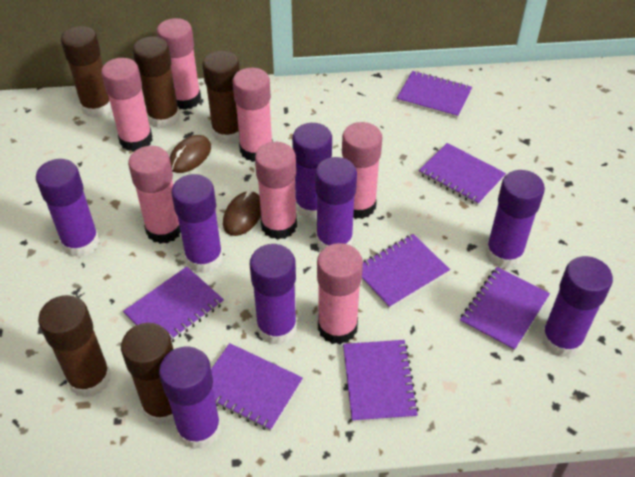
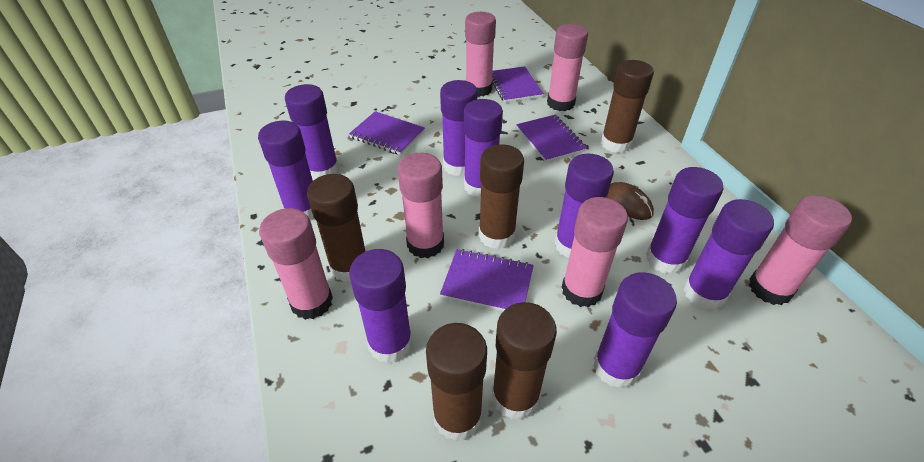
brown mouse: [169,135,211,173] [223,191,261,236] = 2 -> [606,182,654,220] = 1
pink glue stick: [101,58,153,152] [128,146,181,244] [157,18,201,110] [232,68,273,162] [255,142,297,240] [317,243,363,344] [342,122,382,219] = 7 -> [259,208,333,320] [398,153,444,258] [465,12,496,97] [547,24,588,111] [562,197,628,307] [749,195,852,305] = 6
purple glue stick: [36,159,100,257] [159,347,221,449] [171,174,223,273] [250,244,297,345] [292,123,332,220] [315,157,357,251] [485,170,545,269] [541,256,613,358] = 8 -> [258,121,314,220] [285,84,339,180] [349,249,412,364] [440,80,478,177] [464,99,503,198] [554,154,614,258] [593,272,677,389] [646,167,723,274] [683,199,774,310] = 9
purple notebook: [123,267,224,342] [211,343,303,431] [343,340,419,422] [362,234,450,309] [397,71,472,118] [419,143,506,206] [460,267,550,352] = 7 -> [349,111,425,155] [440,249,534,311] [492,66,544,103] [516,115,587,162] = 4

